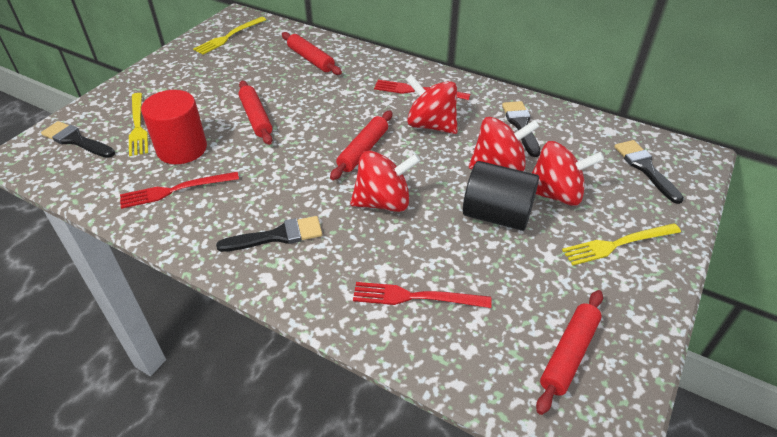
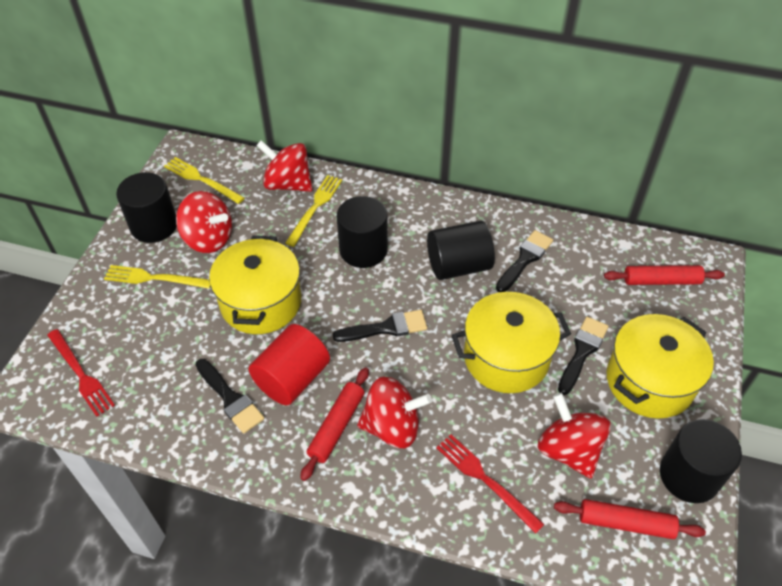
black cylinder: [463,161,539,231] = 1 -> [116,172,177,243] [337,196,388,268] [427,221,495,280] [660,419,742,503] = 4
red fork: [120,172,239,209] [353,282,492,308] [374,80,470,100] = 3 -> [47,329,115,417] [436,434,545,534] = 2
red rolling pin: [238,81,273,145] [282,32,342,75] [330,111,392,180] [536,290,603,415] = 4 -> [300,367,369,481] [554,499,706,539] [604,265,725,285] = 3
yellow pot: none = 0 -> [209,236,301,334] [451,292,571,393] [607,314,714,419] = 3

